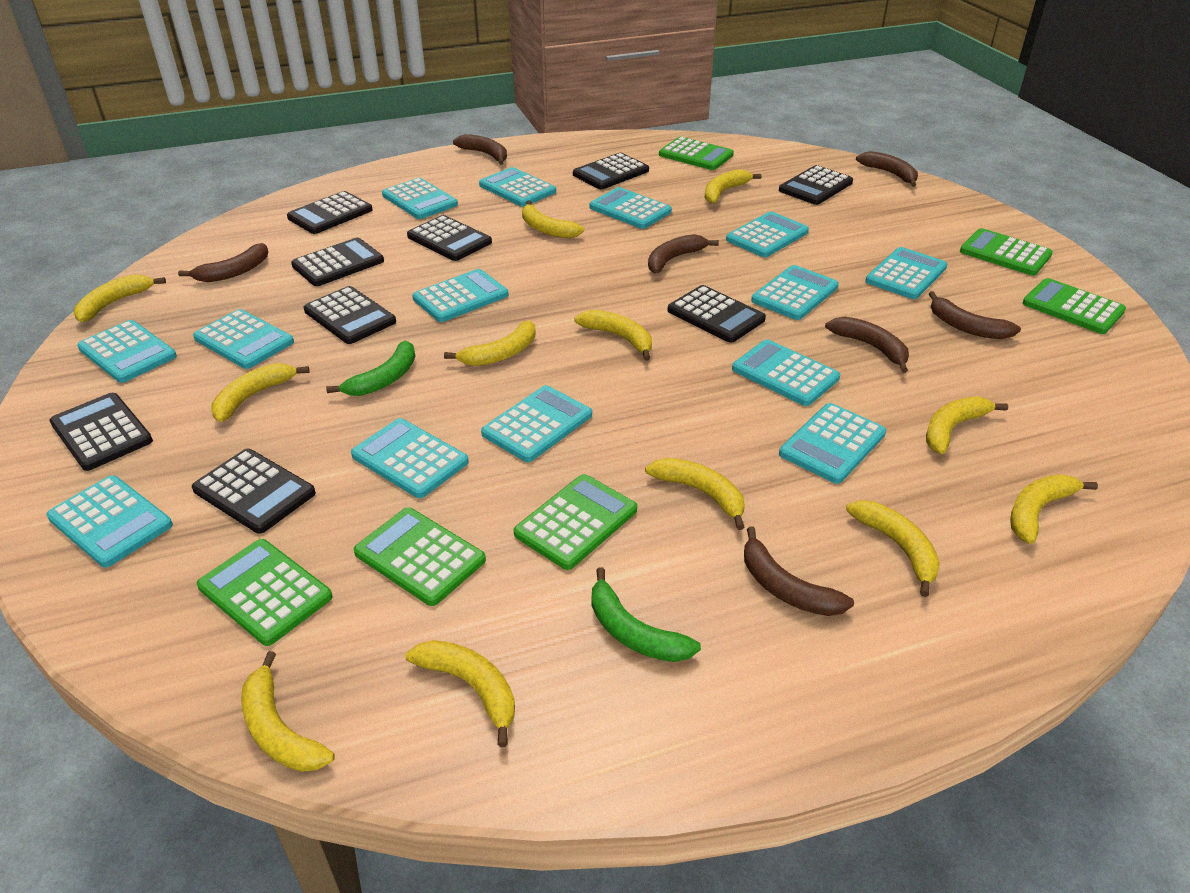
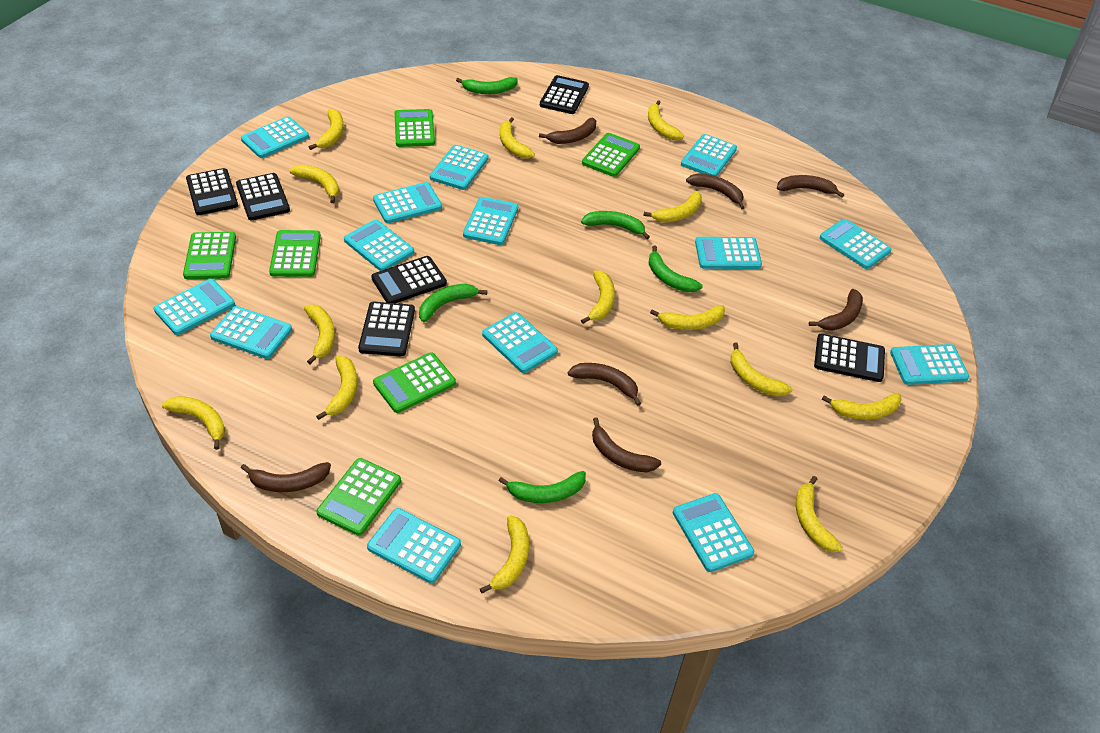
black calculator: [49,393,153,471] [192,449,316,534] [287,191,373,234] [291,238,384,286] [304,286,396,344] [407,215,492,261] [573,153,649,189] [667,285,766,343] [779,165,853,205] = 9 -> [186,168,238,215] [236,173,290,221] [358,302,415,357] [371,256,447,303] [540,75,589,114] [814,334,885,382] = 6
green banana: [326,341,415,396] [592,567,701,662] = 2 -> [419,284,487,322] [456,77,518,94] [498,471,586,503] [581,211,650,239] [648,246,703,292] = 5
yellow banana: [74,274,166,322] [211,363,310,422] [241,651,335,772] [405,640,515,747] [444,320,535,366] [522,200,584,238] [574,310,652,361] [645,458,745,530] [705,169,762,204] [846,500,940,597] [926,397,1008,454] [1010,474,1098,544] = 12 -> [162,396,225,450] [289,165,339,203] [304,305,335,364] [309,109,344,150] [316,356,357,420] [480,515,529,594] [500,117,535,159] [581,270,615,324] [643,191,702,222] [648,100,684,140] [650,305,725,330] [731,342,792,397] [796,476,843,552] [822,392,902,420] = 14

